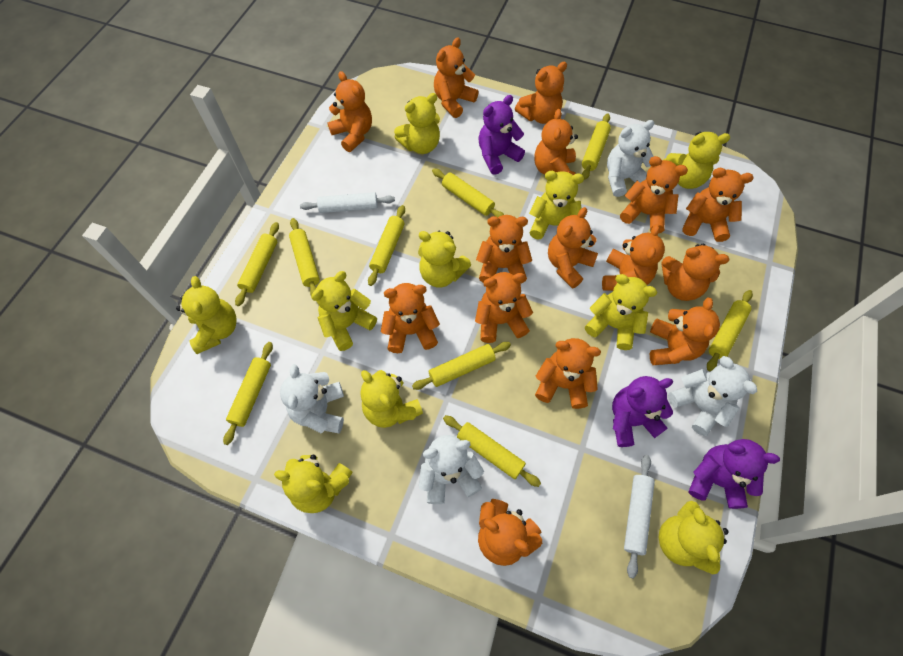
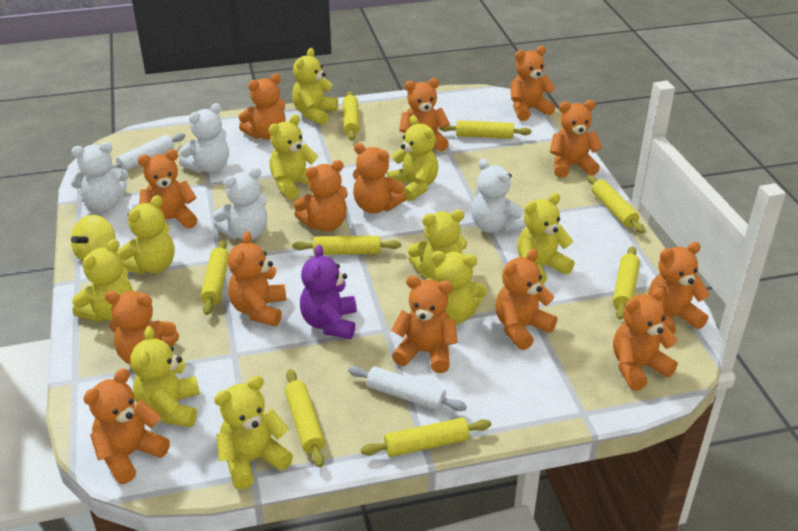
orange teddy bear: [327,71,372,152] [381,283,440,353] [434,38,479,118] [475,272,533,343] [476,215,532,284] [478,499,542,566] [515,62,567,124] [534,109,578,175] [535,338,601,409] [548,207,598,289] [602,224,665,291] [620,156,688,233] [650,297,720,365] [661,244,729,301] [682,168,753,242] = 15 -> [83,368,170,484] [105,291,179,365] [138,149,198,229] [228,231,286,326] [238,74,286,140] [294,160,348,231] [353,143,406,213] [391,275,458,373] [399,78,450,151] [496,249,557,350] [511,46,556,121] [550,100,603,178] [613,288,678,391] [648,242,710,335] = 14
purple teddy bear: [478,95,525,175] [612,376,673,447] [688,439,780,509] = 3 -> [300,245,357,339] = 1
yellow rolling pin: [223,342,273,445] [235,222,279,306] [289,218,320,296] [368,205,405,286] [412,342,511,390] [432,168,504,217] [443,415,541,487] [582,114,611,180] [707,290,753,371] = 9 -> [200,240,229,315] [285,369,325,467] [293,236,401,255] [343,91,359,140] [361,418,491,457] [439,120,532,139] [587,175,645,233] [613,246,640,320] = 8
yellow spinning top: none = 0 -> [71,215,116,262] = 1

